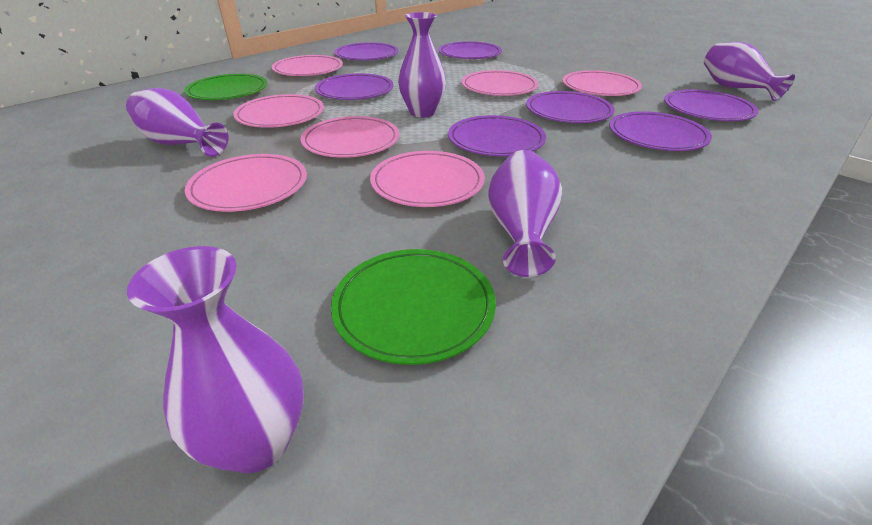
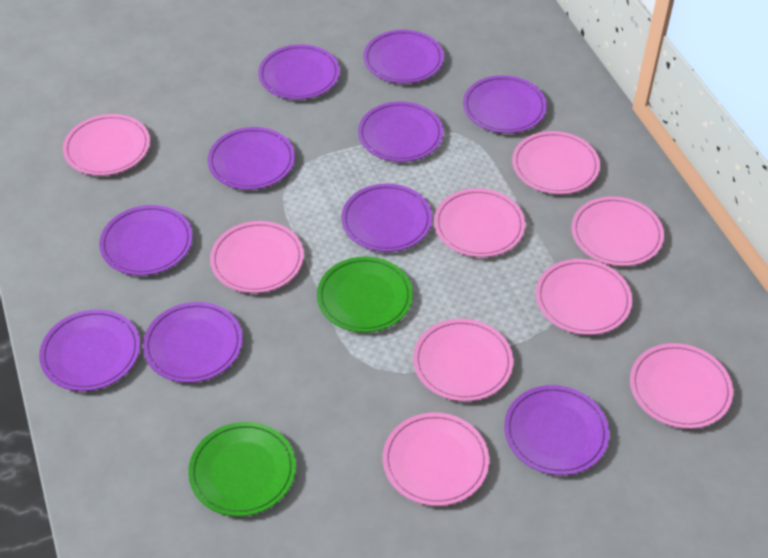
pink plate: [185,154,307,212] [233,94,324,128] [272,55,343,76] [300,116,400,158] [370,151,485,207] [462,70,538,96] [563,70,642,96] = 7 -> [63,114,150,176] [210,221,304,293] [383,413,489,506] [413,319,513,401] [434,188,525,257] [512,131,600,194] [536,259,632,335] [571,196,664,266] [630,343,733,429] = 9
purple plate: [315,73,394,100] [334,42,399,61] [439,41,502,59] [448,115,546,156] [526,91,615,123] [609,111,712,151] [664,90,759,121] = 7 -> [39,309,140,391] [99,205,193,276] [143,302,242,383] [208,127,295,190] [258,44,340,100] [341,184,432,252] [358,101,443,162] [363,30,444,84] [463,75,547,133] [504,385,609,475] = 10
purple vase: [126,88,228,157] [127,246,303,473] [398,12,446,117] [488,150,562,277] [704,42,795,101] = 5 -> none = 0

